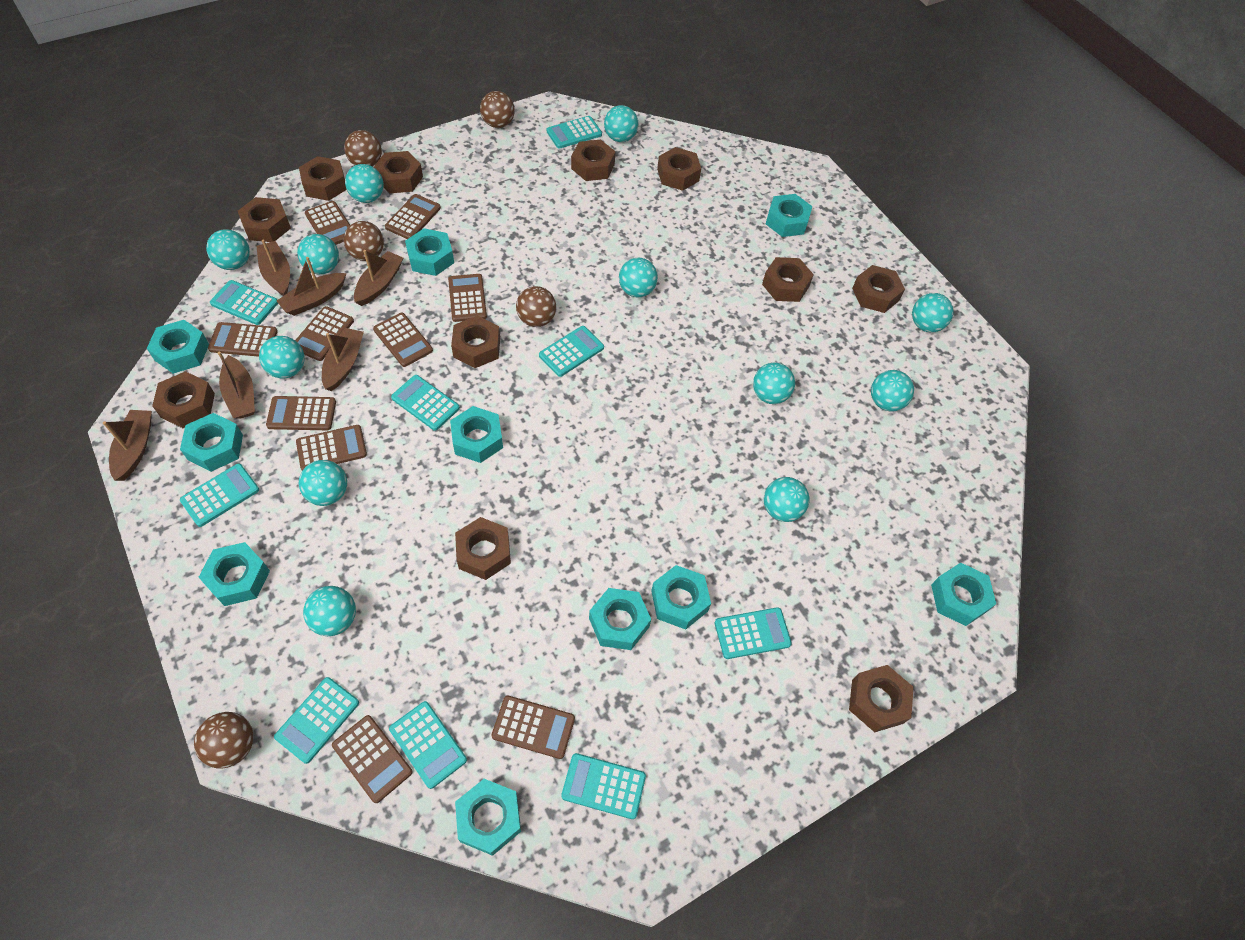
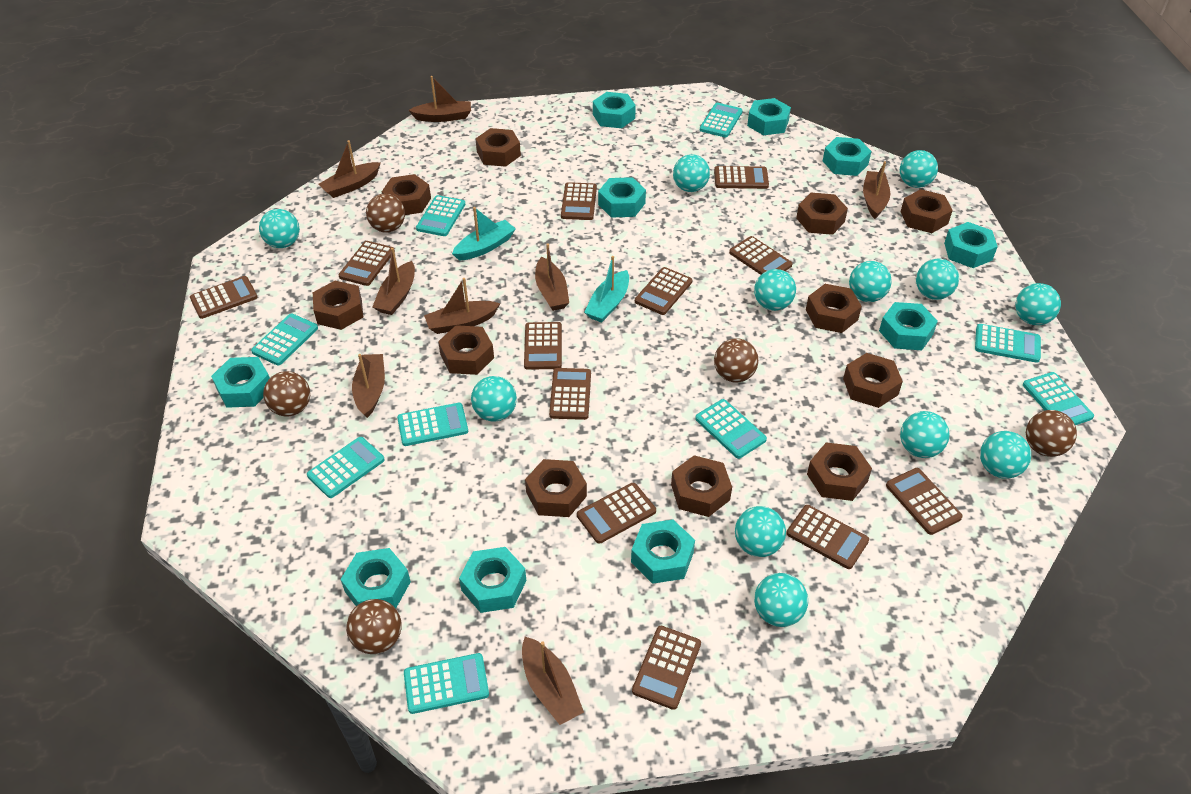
brown boat: [103,410,152,481] [218,352,255,419] [257,240,290,296] [277,257,347,316] [322,328,364,391] [354,250,403,306] = 6 -> [318,140,381,198] [352,354,385,418] [372,248,415,315] [408,76,471,122] [424,278,500,334] [522,637,584,725] [535,243,569,311] [863,161,890,219] = 8
brown calculator: [208,322,278,357] [266,396,336,430] [295,306,354,361] [296,425,367,471] [305,201,350,245] [332,715,413,803] [373,313,433,367] [385,194,441,239] [448,274,487,322] [491,695,575,759] = 10 -> [190,276,258,319] [338,241,395,286] [524,322,562,370] [549,368,591,420] [561,182,597,220] [577,483,656,544] [632,626,701,710] [635,267,692,315] [714,166,769,189] [729,236,793,275] [787,505,869,569] [886,468,963,535] = 12
turquoise boat: none = 0 -> [452,207,516,261] [584,256,629,323] = 2

